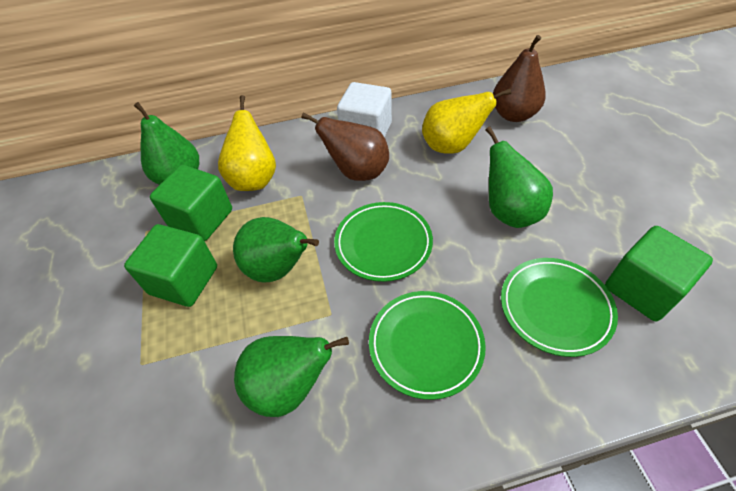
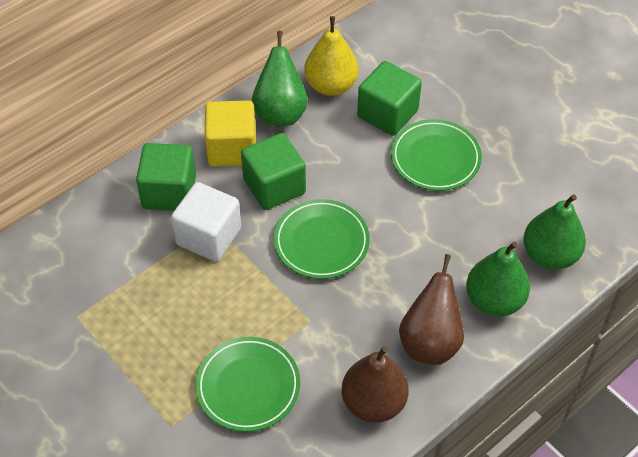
green pear: [134,102,199,185] [233,217,319,283] [234,336,349,417] [485,127,553,228] = 4 -> [252,30,308,126] [466,241,530,316] [523,194,586,270] = 3
yellow cube: none = 0 -> [205,100,256,167] = 1
yellow pear: [218,95,276,191] [422,89,511,154] = 2 -> [304,16,359,96] = 1

